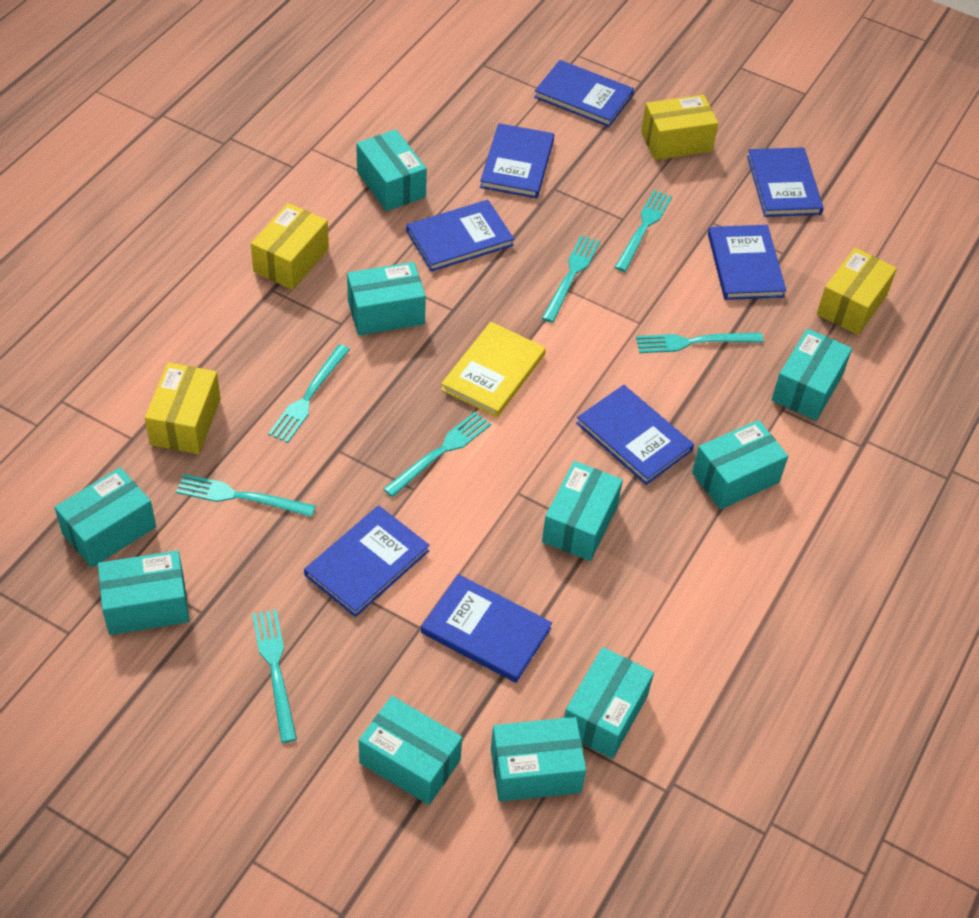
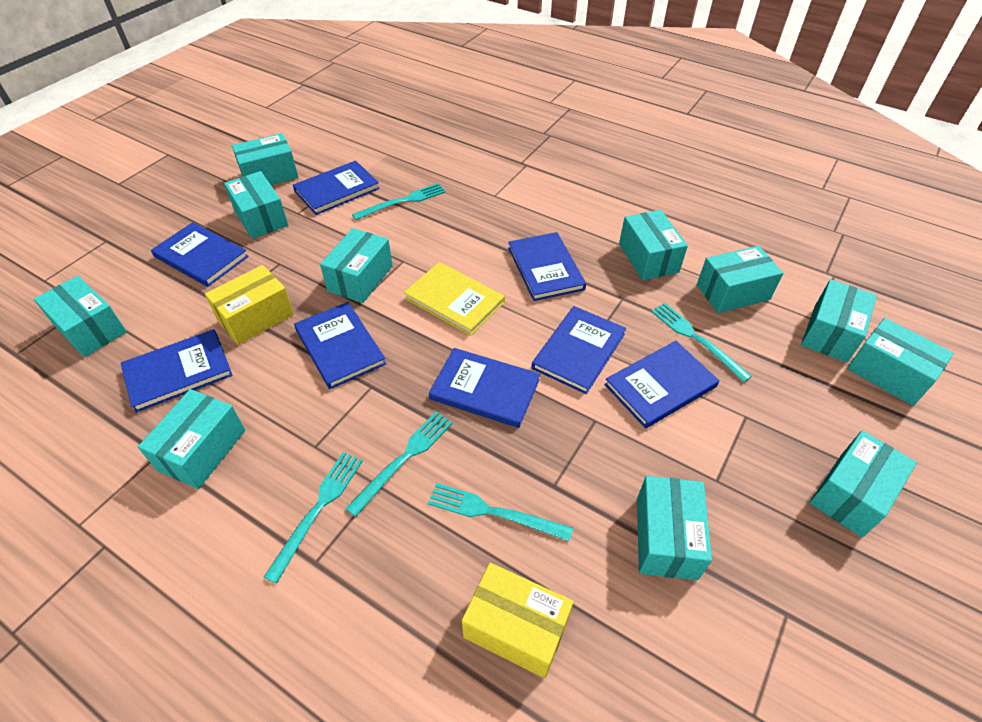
turquoise box: [54,467,156,568] [98,550,190,635] [347,262,426,335] [356,129,427,211] [359,696,462,805] [491,717,586,802] [542,461,623,561] [564,647,654,759] [692,420,788,509] [772,329,852,421] = 10 -> [34,276,127,357] [138,389,245,489] [224,171,288,239] [232,133,298,185] [320,228,393,303] [619,210,688,280] [637,476,712,580] [697,246,783,313] [801,279,877,363] [810,430,917,538] [847,318,954,406] = 11
turquoise fork: [176,474,316,517] [252,609,297,743] [268,344,350,443] [383,411,491,497] [542,235,600,323] [615,190,672,272] [636,333,764,353] = 7 -> [264,452,363,584] [345,411,453,517] [352,183,446,220] [428,483,573,542] [651,303,752,382] = 5
yellow box: [145,362,221,454] [251,203,329,290] [641,95,718,160] [817,248,897,335] = 4 -> [205,265,294,345] [462,563,573,678] = 2

